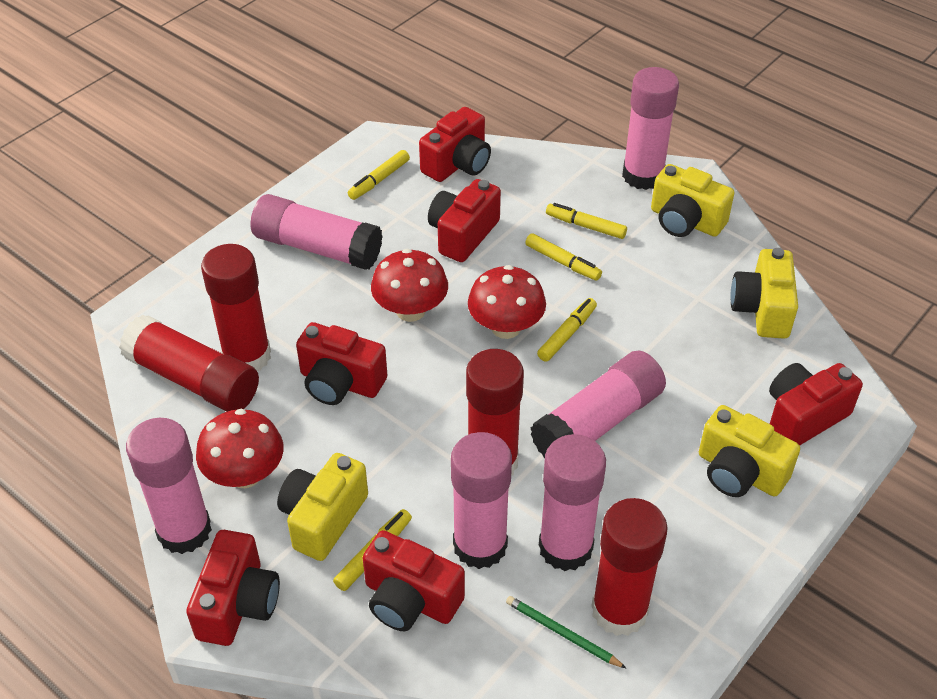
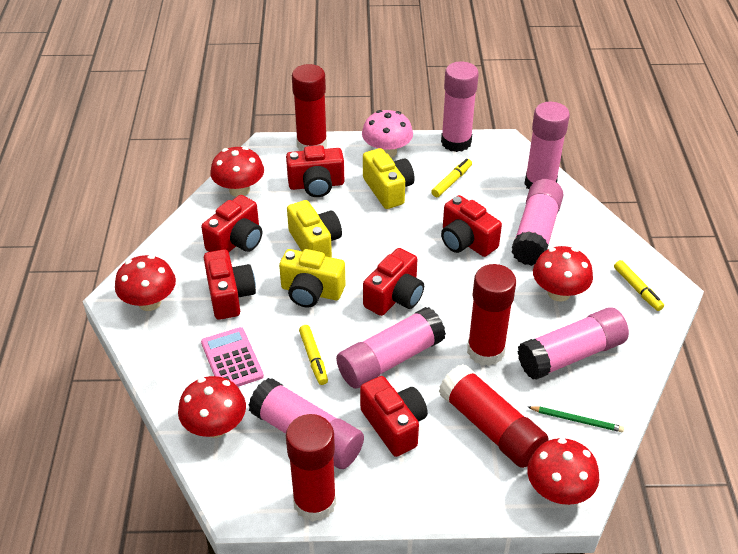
pink calculator: none = 0 -> [201,327,264,387] = 1
pink mushroom: none = 0 -> [362,110,413,158] = 1
red mushroom: [196,409,284,488] [371,249,448,322] [468,265,546,339] = 3 -> [115,255,176,311] [178,376,246,438] [210,147,264,197] [527,438,599,505] [533,246,593,301] = 5
yellow camera: [277,453,368,561] [651,164,734,237] [699,405,800,497] [730,248,798,339] = 4 -> [279,249,345,308] [287,200,342,257] [363,148,415,209] = 3
yellow marker: [333,509,412,591] [348,150,410,200] [525,233,602,281] [537,298,597,362] [546,203,627,239] = 5 -> [299,325,328,385] [431,159,472,197] [614,260,664,311] = 3

